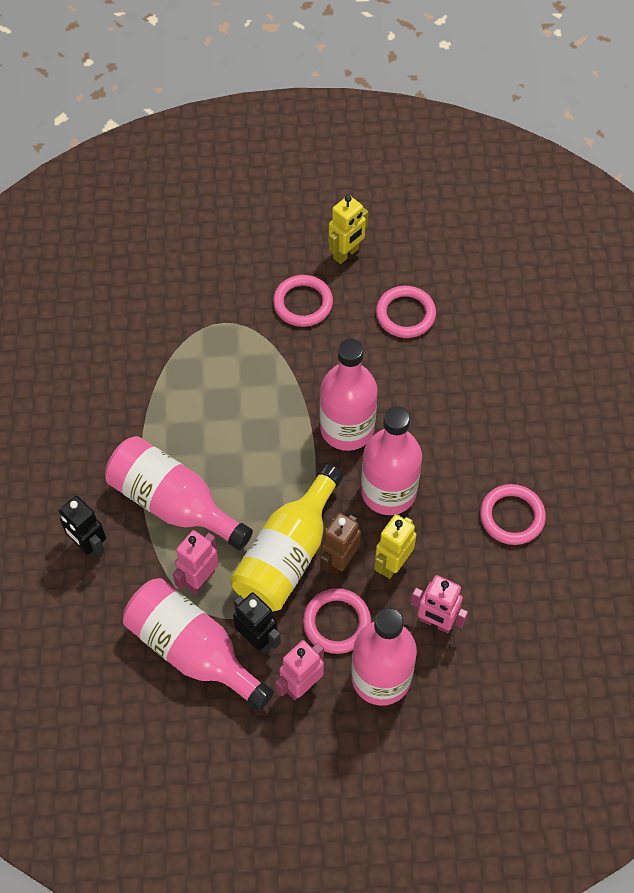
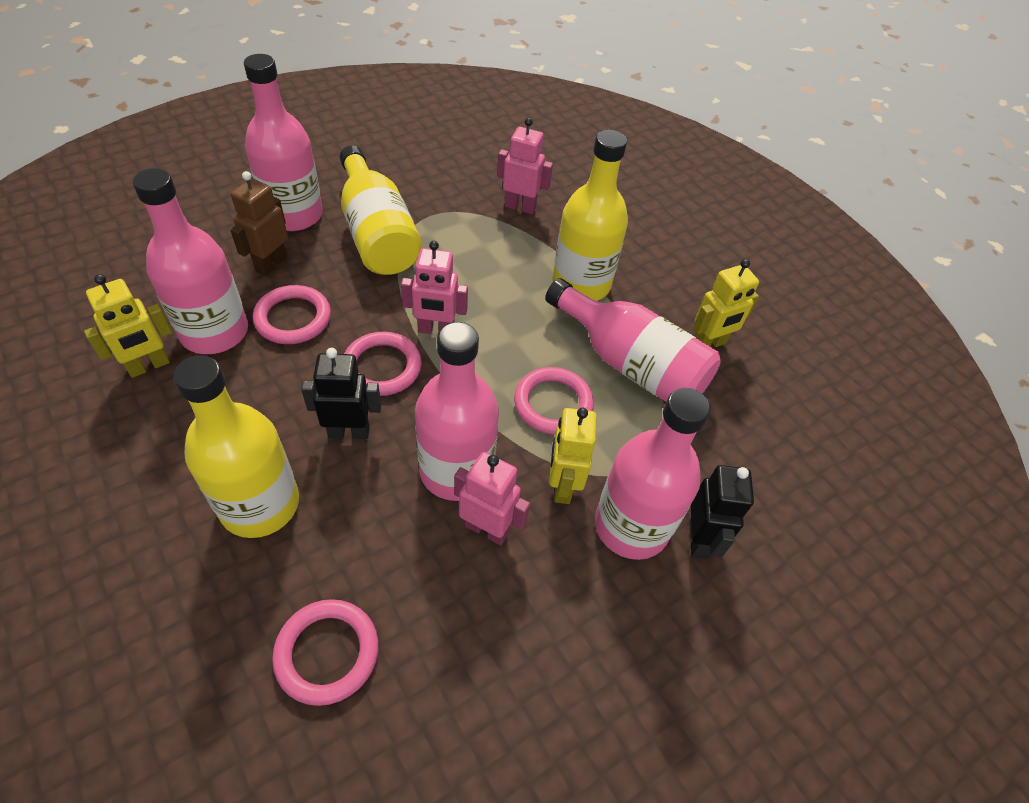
yellow bottle: [231,464,343,612] = 1 -> [173,355,299,538] [340,145,422,275] [552,130,628,301] = 3
yellow robot: [329,195,369,264] [374,514,416,579] = 2 -> [84,274,172,378] [549,407,597,504] [693,259,759,347] = 3

